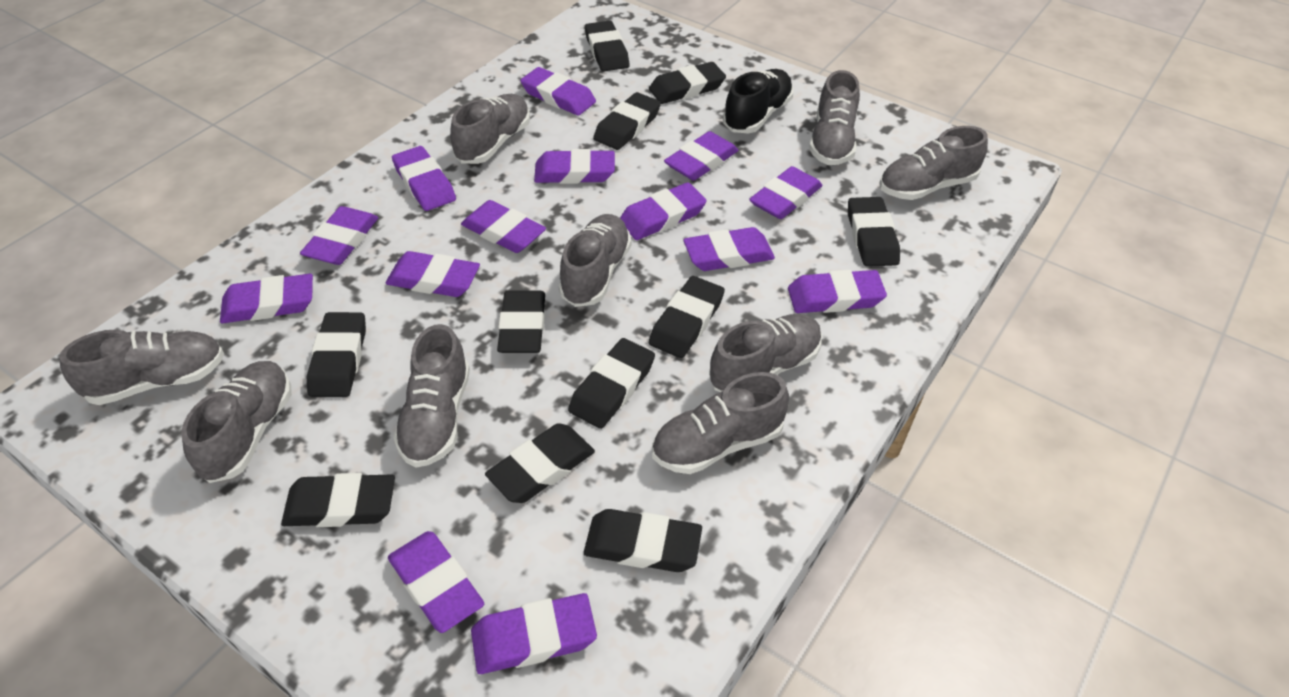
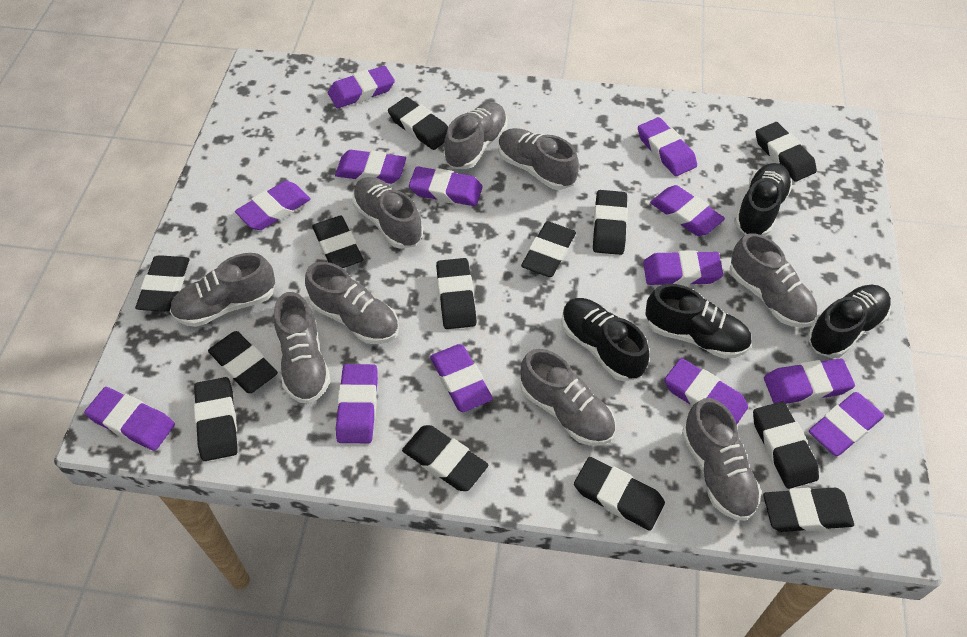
black eraser: [281,473,395,527] [306,312,366,397] [485,423,595,503] [497,290,545,353] [568,338,655,429] [584,509,702,572] [585,21,629,72] [593,92,661,150] [649,62,726,104] [649,276,725,358] [848,197,900,267] = 11 -> [135,256,190,312] [194,377,238,461] [208,331,278,393] [312,216,363,268] [388,97,448,150] [402,425,488,491] [436,258,477,329] [521,221,576,277] [574,457,665,531] [593,190,628,255] [753,402,819,489] [756,122,817,182] [763,488,854,532] = 13
black shoe: [723,69,793,133] = 1 -> [561,298,649,381] [646,284,752,359] [735,163,792,236] [808,285,891,358] = 4
purple eraser: [220,274,313,323] [300,206,378,265] [386,251,480,297] [388,531,484,633] [392,146,456,211] [461,200,546,253] [471,593,597,674] [520,67,596,116] [534,149,615,184] [620,182,707,240] [664,131,739,181] [683,227,775,271] [749,166,822,219] [788,270,887,313] = 14 -> [84,387,175,451] [235,181,311,230] [328,66,395,108] [335,150,406,184] [336,364,378,443] [409,166,483,206] [430,344,493,412] [638,117,697,176] [643,250,723,286] [650,185,725,236] [664,358,748,424] [764,359,855,404] [809,392,884,456] = 13

